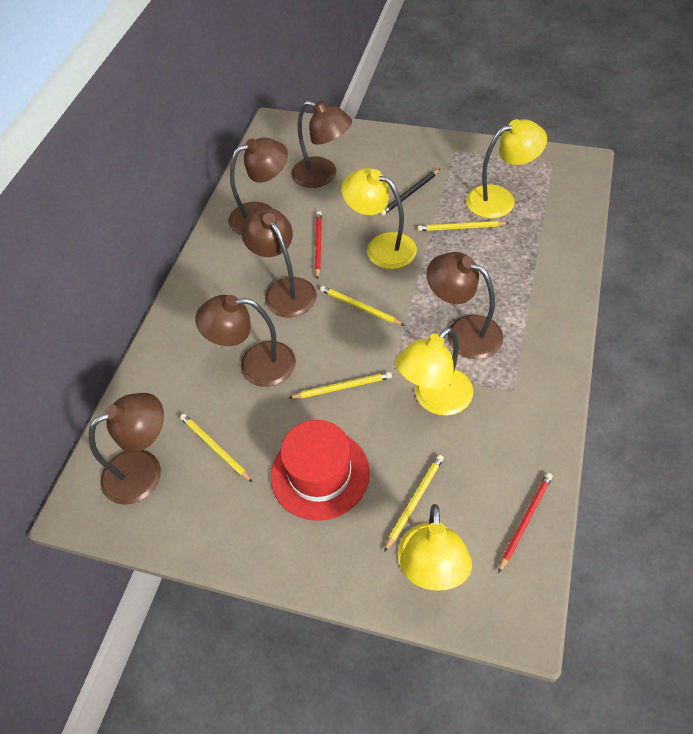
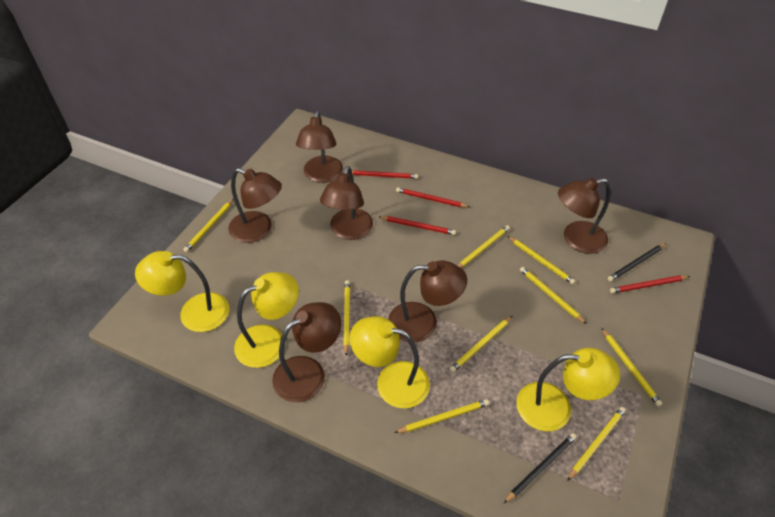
black pencil: [380,169,440,216] = 1 -> [504,433,577,503] [608,243,666,282] = 2
red hat: [271,420,370,521] = 1 -> none = 0
red pencil: [315,211,322,279] [498,473,553,573] = 2 -> [352,170,418,179] [379,216,456,235] [396,187,469,207] [610,275,690,294] = 4
yellow pencil: [180,414,252,482] [289,372,392,399] [320,286,405,326] [384,455,444,552] [418,221,509,231] = 5 -> [183,199,234,252] [343,280,350,356] [395,399,489,433] [450,316,512,372] [458,225,510,268] [508,236,575,284] [520,267,587,324] [567,407,626,481] [602,328,662,407] = 9

